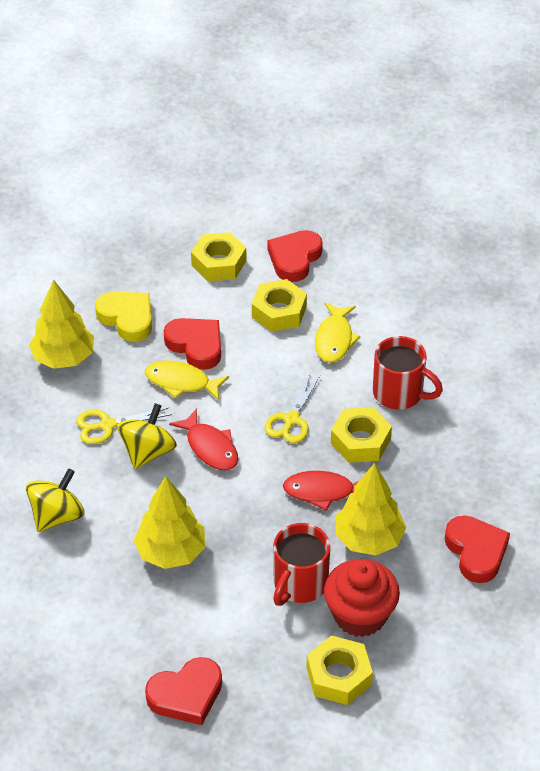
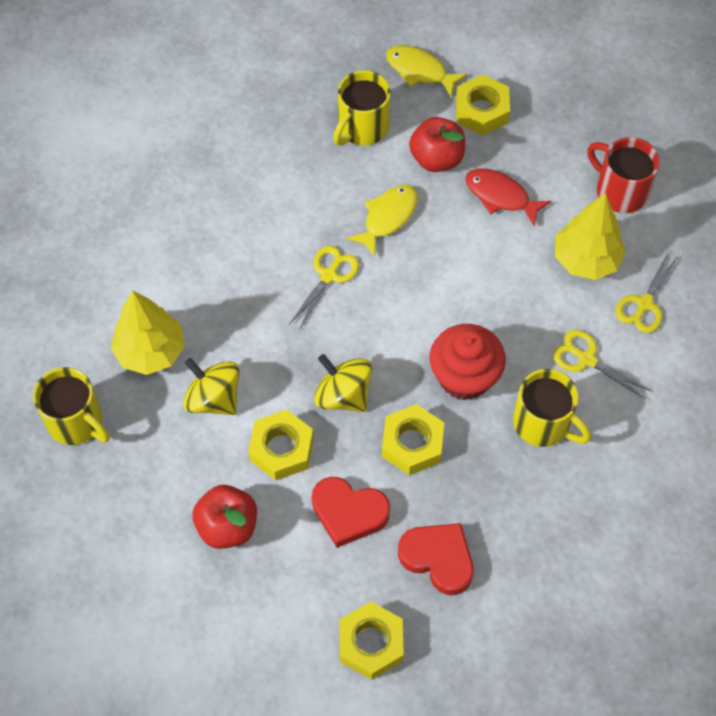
red apple: none = 0 -> [192,485,257,549] [409,117,465,172] = 2
red fish: [169,408,238,471] [283,471,359,511] = 2 -> [465,168,551,227] = 1
red heart: [145,657,222,725] [164,318,221,370] [267,230,323,282] [445,516,510,583] = 4 -> [312,477,390,548] [398,523,474,595] = 2
red mug: [273,523,330,606] [373,336,443,410] = 2 -> [587,137,660,213] = 1
yellow heart: [95,292,152,342] = 1 -> none = 0
yellow mug: none = 0 -> [33,367,110,445] [333,70,391,146] [513,369,591,447] = 3
yellow scissors: [76,407,172,444] [265,374,320,443] = 2 -> [289,246,359,330] [553,330,651,399] [616,251,680,333] = 3
yellow tree: [29,279,94,369] [134,476,205,569] [335,463,406,555] = 3 -> [111,291,185,375] [555,193,626,280] = 2

